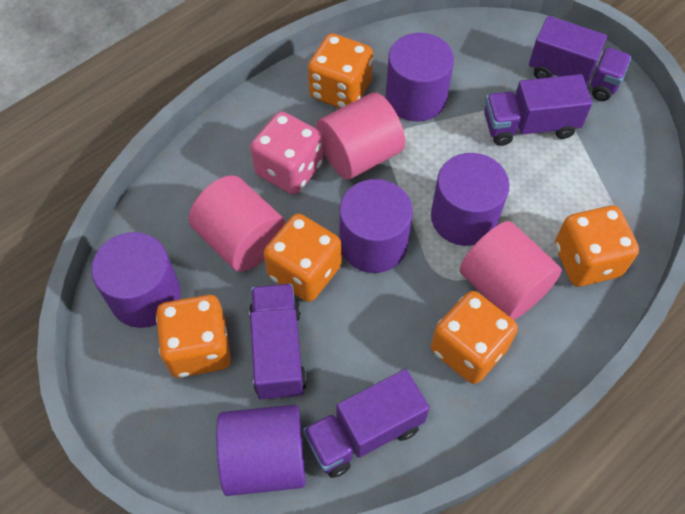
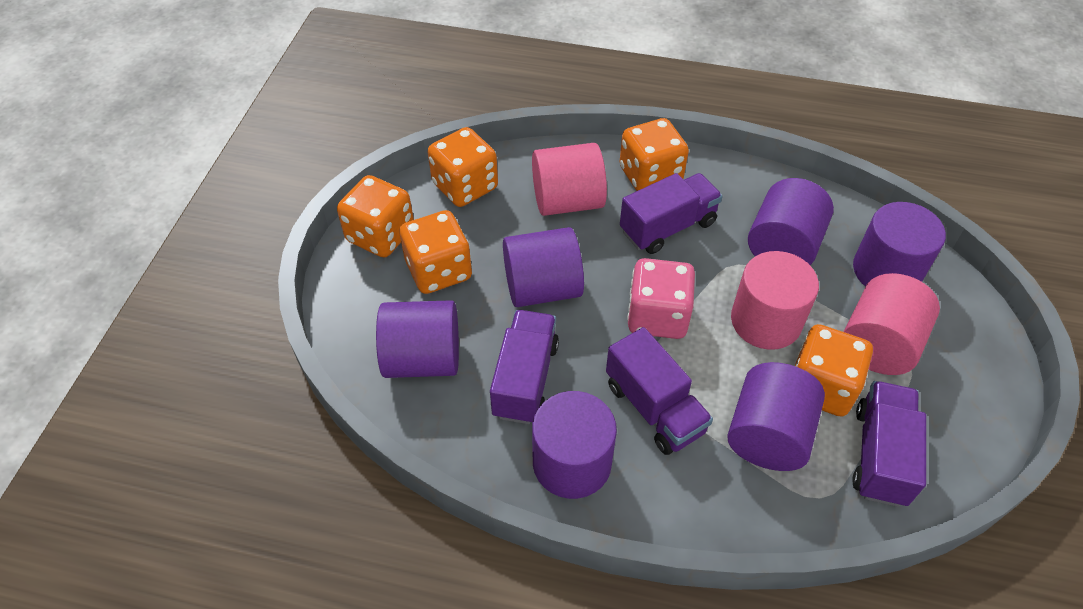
purple cylinder: [91,232,181,328] [216,404,306,496] [339,179,413,273] [386,33,454,122] [431,153,510,246] = 5 -> [376,300,459,378] [503,227,584,307] [532,391,617,499] [727,362,825,471] [748,178,834,265] [853,202,946,286] = 6

